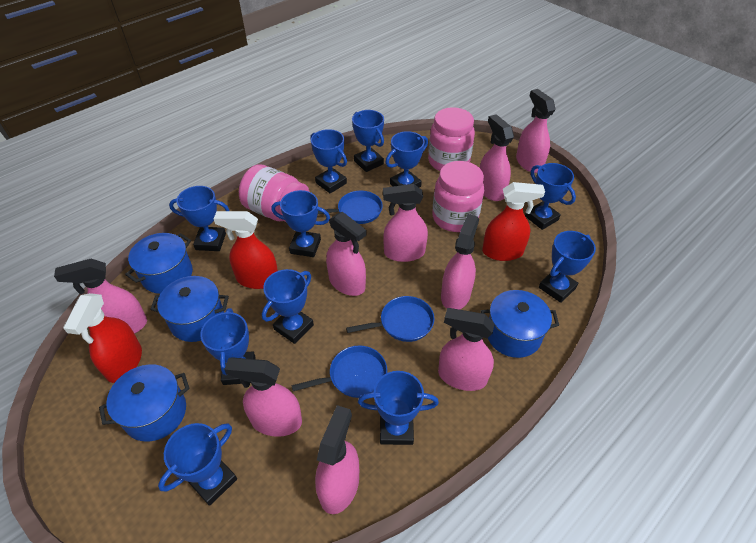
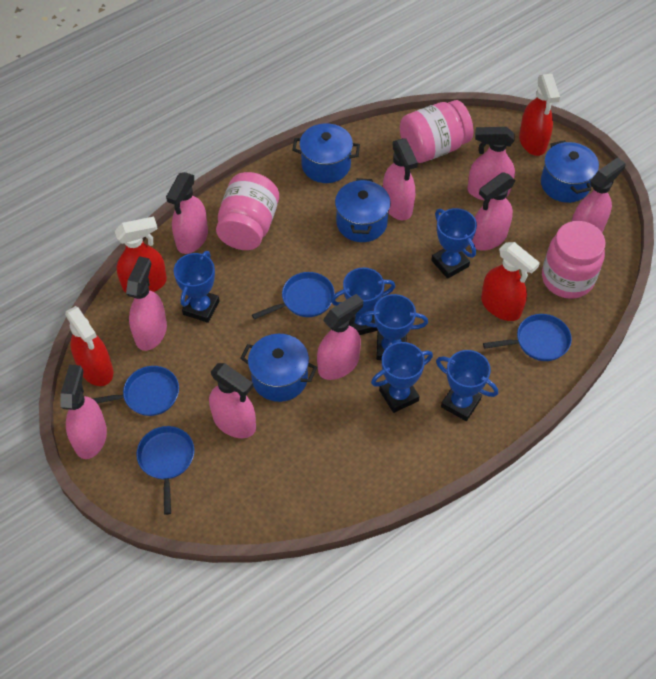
blue pan: [291,345,387,398] [318,191,383,224] [346,296,434,342] = 3 -> [93,366,179,416] [136,426,194,515] [252,272,335,319] [483,314,572,361] = 4
blue trophy: [158,423,237,506] [169,186,229,251] [200,308,256,385] [262,269,314,344] [271,190,330,257] [310,129,347,194] [352,110,384,172] [358,371,439,445] [385,131,428,188] [525,163,576,230] [539,231,596,303] = 11 -> [174,251,219,323] [331,267,395,335] [360,294,428,360] [371,342,433,413] [431,208,477,279] [436,350,498,421] = 6
red spray bottle: [63,293,142,383] [213,211,278,289] [482,182,545,261] = 3 -> [65,306,113,386] [115,217,167,293] [481,242,540,321] [519,74,560,156] = 4

